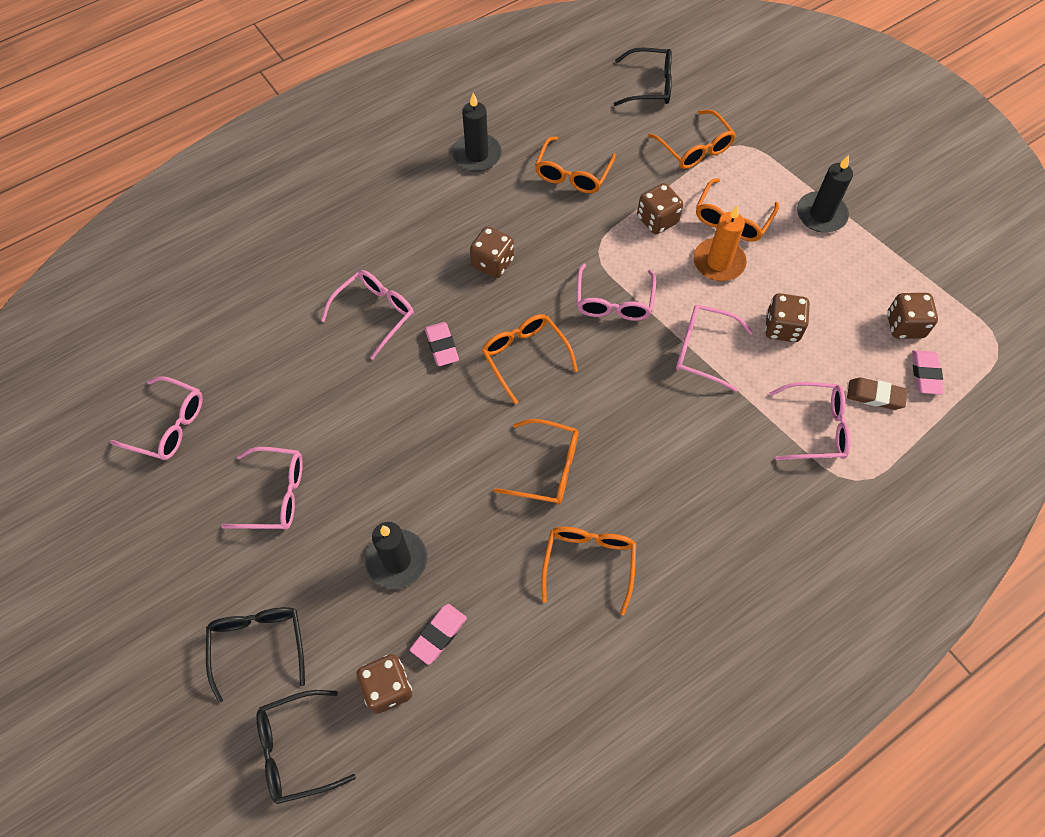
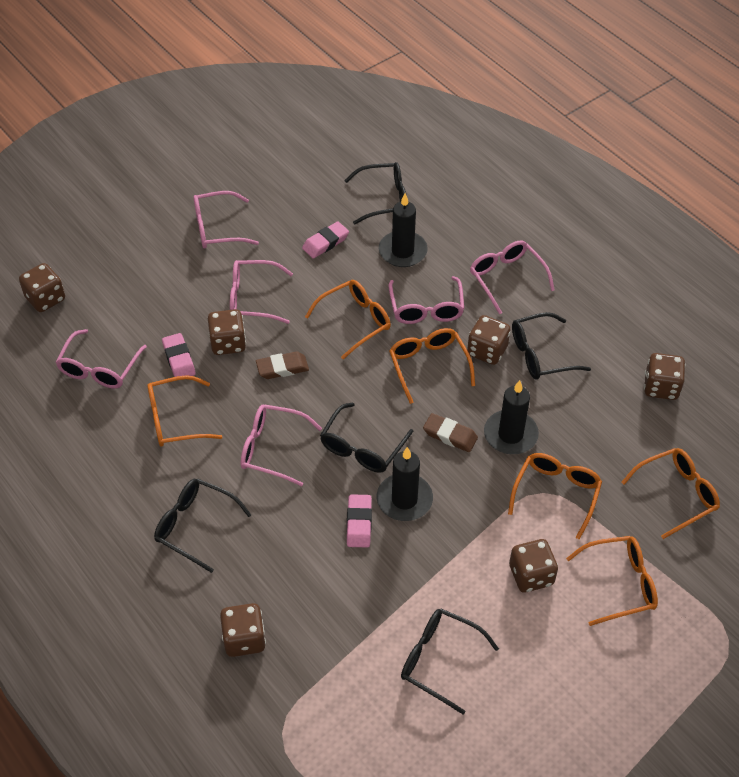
black glasses: [206,607,305,703] [256,690,356,804] [614,48,672,106] = 3 -> [154,478,251,573] [320,402,413,473] [344,162,406,224] [401,609,499,714] [512,312,591,380] = 5
brown dice: [356,654,412,714] [470,226,514,278] [637,183,683,234] [765,293,810,342] [887,293,938,339] = 5 -> [19,263,65,312] [208,309,246,355] [220,603,266,657] [467,315,510,365] [509,539,558,593] [644,353,685,400] = 6
brown eraser: [847,378,907,410] = 1 -> [256,352,309,379] [423,413,478,452] = 2
orange candle: [693,205,747,281] = 1 -> none = 0

